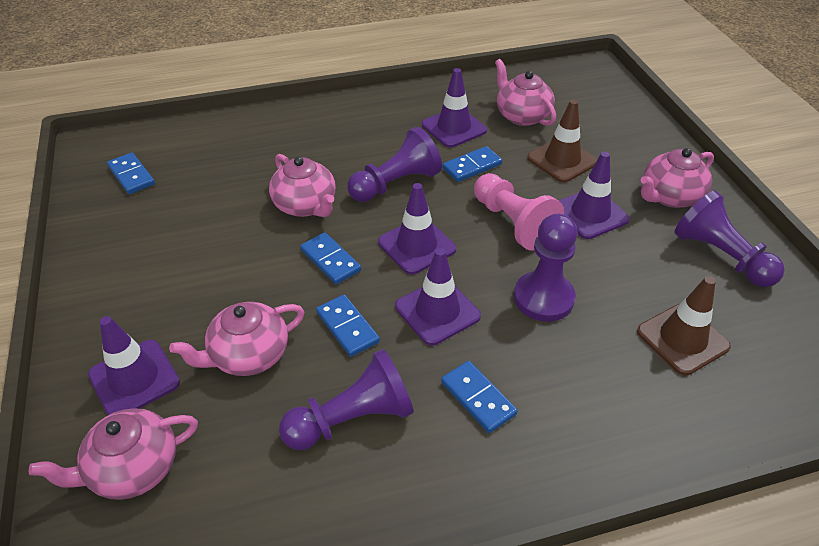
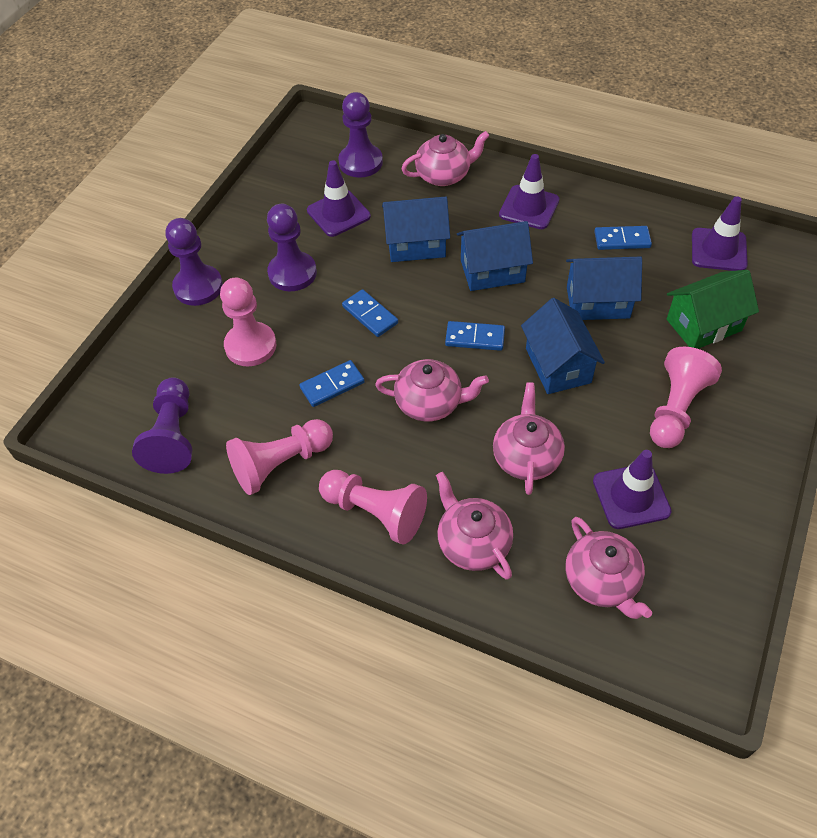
blue domino: [107,152,155,194] [300,232,361,285] [316,295,380,357] [441,361,518,433] [442,146,502,182] = 5 -> [300,360,365,407] [342,289,398,337] [445,321,505,351] [594,226,652,250] = 4
blue house: none = 0 -> [382,197,450,262] [457,221,533,291] [521,298,605,394] [566,257,642,320] = 4
brown traffic cone: [527,100,597,182] [637,276,731,376] = 2 -> none = 0
green house: none = 0 -> [667,270,759,349] = 1
pink pawn: [474,173,564,250] = 1 -> [220,277,276,366] [226,419,333,495] [319,470,427,545] [650,347,722,448] = 4
purple traffic cone: [88,316,180,415] [378,183,456,275] [395,248,481,345] [422,68,487,148] [558,152,630,239] = 5 -> [307,160,371,237] [499,154,559,229] [593,450,672,529] [692,196,748,271] = 4

